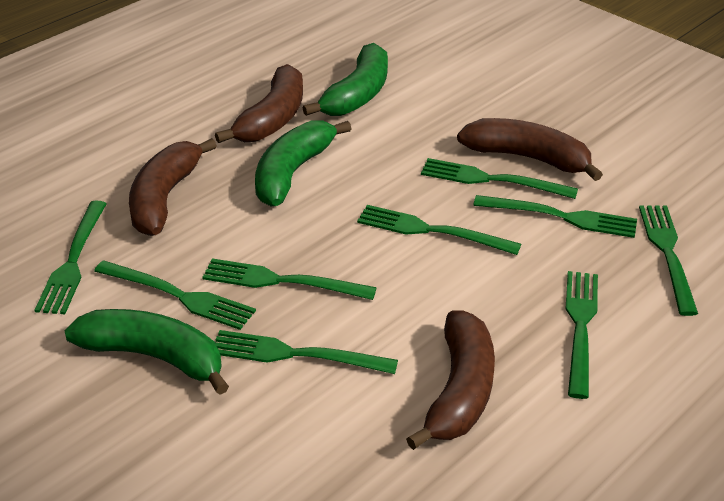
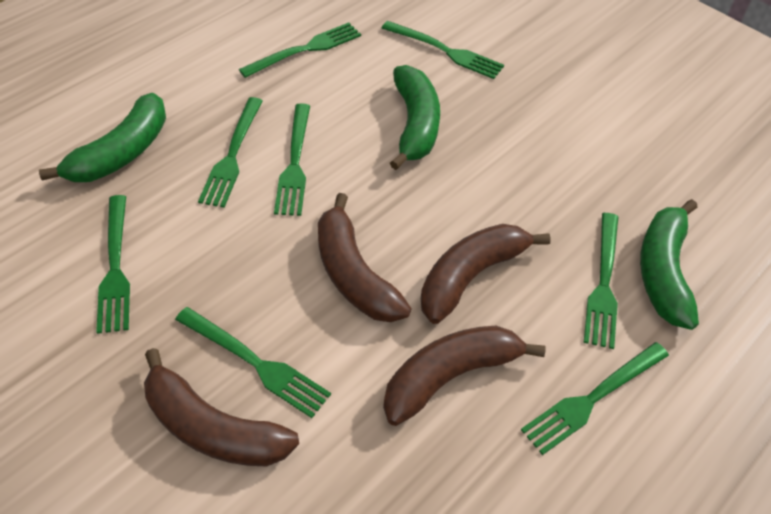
green fork: [35,200,107,314] [94,260,256,330] [202,258,377,300] [215,330,398,374] [357,205,521,255] [421,158,578,199] [473,195,637,238] [566,271,598,399] [639,206,698,316] = 9 -> [96,195,130,334] [175,307,331,418] [198,97,263,208] [239,23,361,78] [274,103,310,216] [382,21,504,79] [521,342,669,455] [584,213,618,349] = 8

